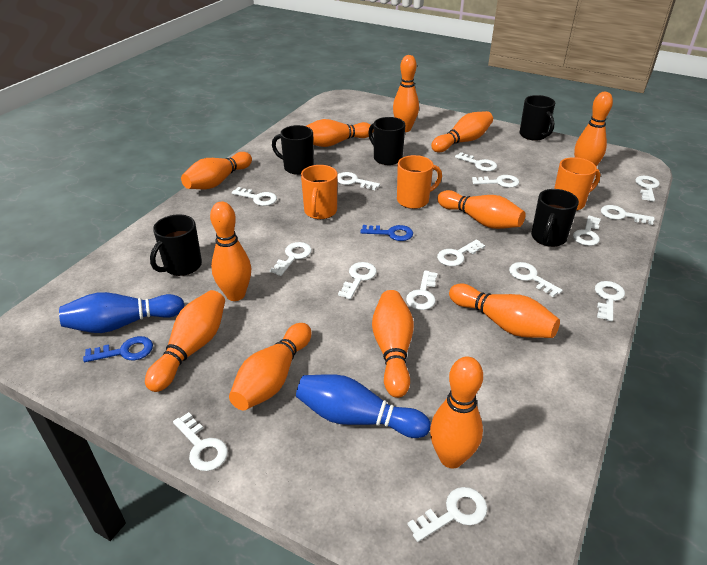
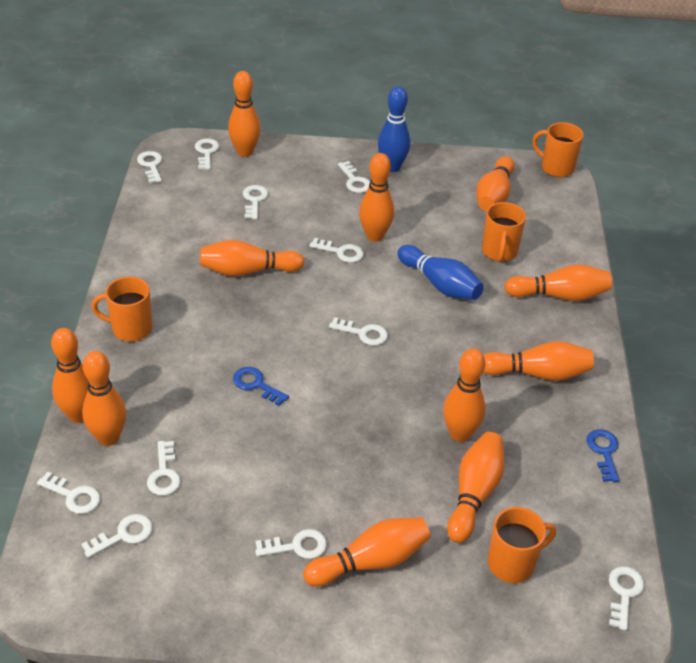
black mug: [150,215,202,276] [272,125,314,175] [368,117,405,165] [520,95,555,141] [531,189,579,247] = 5 -> none = 0
orange bowling pin: [145,290,225,392] [181,152,252,189] [210,202,251,301] [229,323,311,410] [307,119,374,147] [372,290,414,398] [393,55,419,132] [430,357,483,468] [431,111,493,152] [437,190,526,229] [449,284,560,338] [574,92,613,167] = 12 -> [51,328,88,423] [82,351,126,446] [200,240,305,276] [228,71,261,157] [303,517,431,586] [359,153,394,242] [443,348,486,442] [447,432,504,543] [476,156,515,211] [483,341,594,381] [504,264,612,301] = 11
orange mug: [301,165,338,219] [397,155,442,209] [554,157,600,211] = 3 -> [92,277,153,342] [482,202,526,262] [488,507,556,583] [532,122,584,177] = 4
white key: [173,412,228,471] [232,187,277,206] [270,242,312,276] [337,172,380,190] [338,262,377,299] [406,271,438,310] [407,487,487,542] [437,239,485,266] [455,152,497,171] [472,175,519,188] [509,262,563,297] [573,216,601,246] [595,281,625,322] [601,205,655,225] [635,176,660,202] = 15 -> [37,472,100,514] [81,514,152,558] [137,151,162,183] [147,441,181,496] [195,138,219,170] [243,185,268,219] [255,529,327,559] [309,238,364,263] [329,317,388,346] [338,161,370,193] [609,566,644,631] = 11

